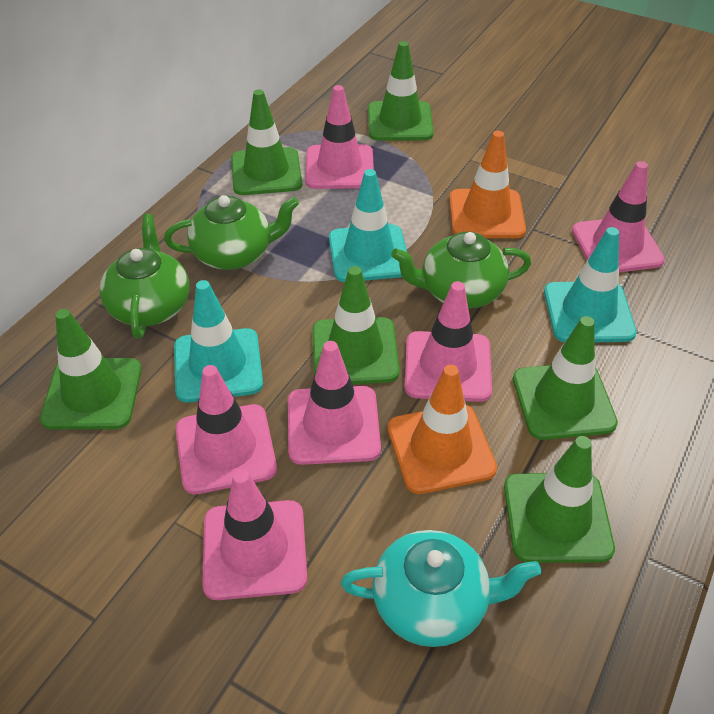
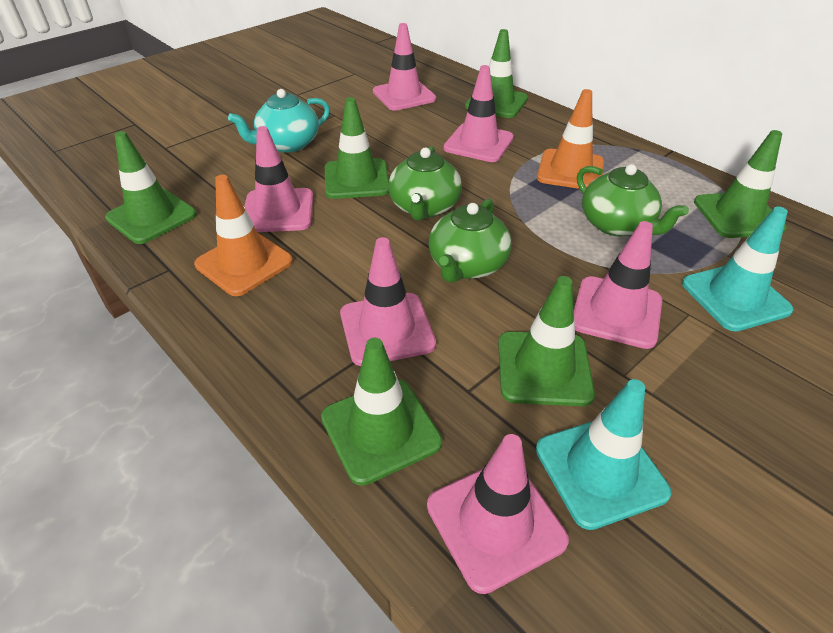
turquoise traffic cone: [174,280,263,402] [329,169,407,282] [544,227,637,342] = 3 -> [536,379,672,530] [682,207,794,331] = 2

